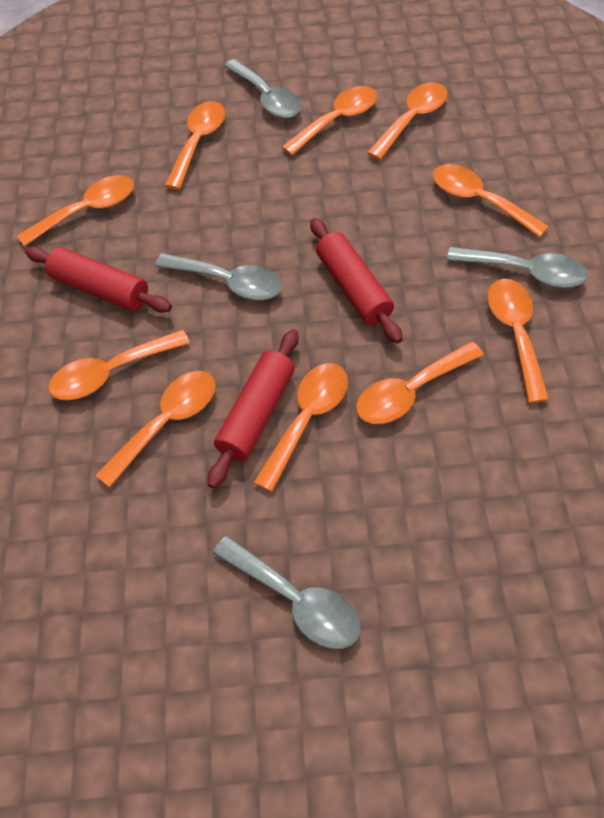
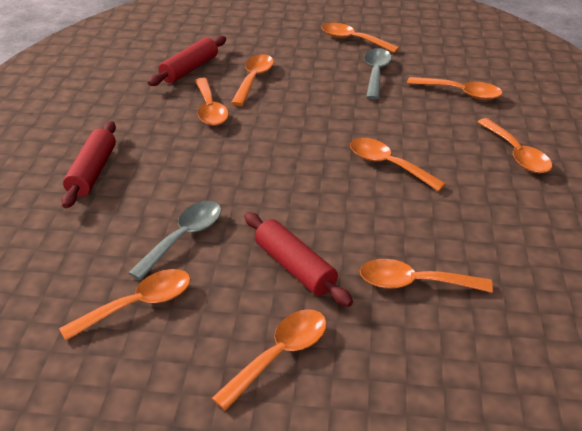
grey spoon: [155,253,282,300] [213,536,361,649] [224,59,301,118] [447,247,588,288] = 4 -> [128,201,221,280] [364,48,392,100] = 2
orange spoon: [17,175,134,247] [48,330,190,400] [96,371,216,487] [165,101,225,190] [253,363,348,492] [282,86,377,156] [356,342,484,424] [367,82,447,160] [433,164,549,237] [487,279,549,403] = 10 -> [59,269,191,341] [195,78,229,126] [212,309,327,411] [231,54,274,106] [322,23,399,53] [350,138,446,192] [360,259,493,293] [407,77,503,100] [478,118,552,173] = 9

